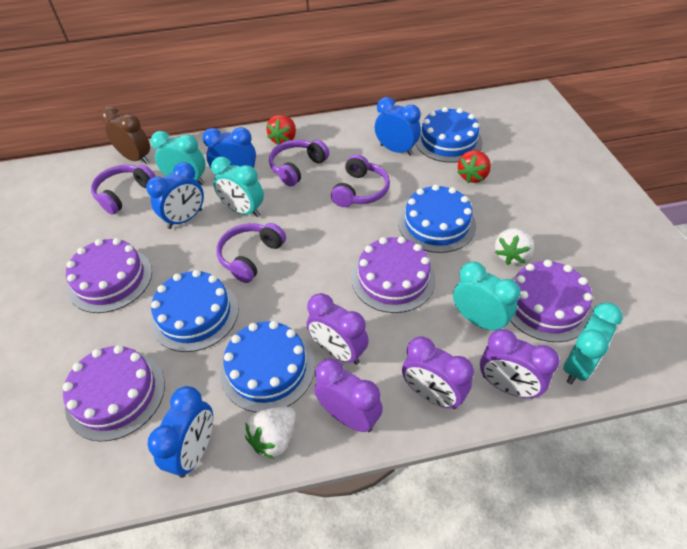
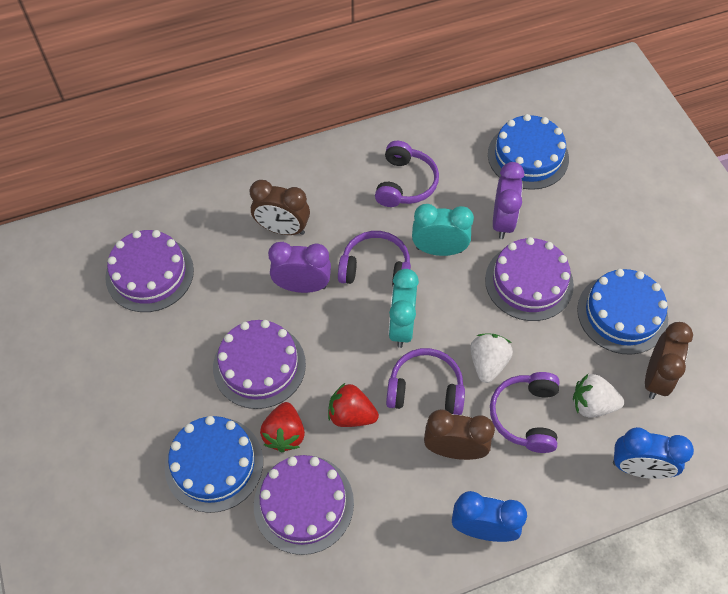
blue cake: [150,270,238,352] [220,321,315,412] [398,184,476,253] [416,107,482,163] = 4 -> [165,416,263,513] [488,114,569,190] [577,269,668,355] = 3
blue clock: [146,162,204,229] [147,386,213,478] [203,127,256,174] [375,97,421,156] = 4 -> [452,491,527,542] [613,427,694,479] = 2
brown clock: [101,106,150,164] = 1 -> [250,180,310,235] [424,409,495,460] [645,322,693,399] = 3
purple clock: [307,293,369,365] [314,359,383,432] [402,336,474,409] [480,329,560,399] = 4 -> [268,242,331,293] [493,162,524,239] = 2
turquoise clock: [151,131,205,185] [211,157,264,217] [453,261,521,331] [563,303,623,384] = 4 -> [389,269,419,348] [412,204,474,256] = 2

